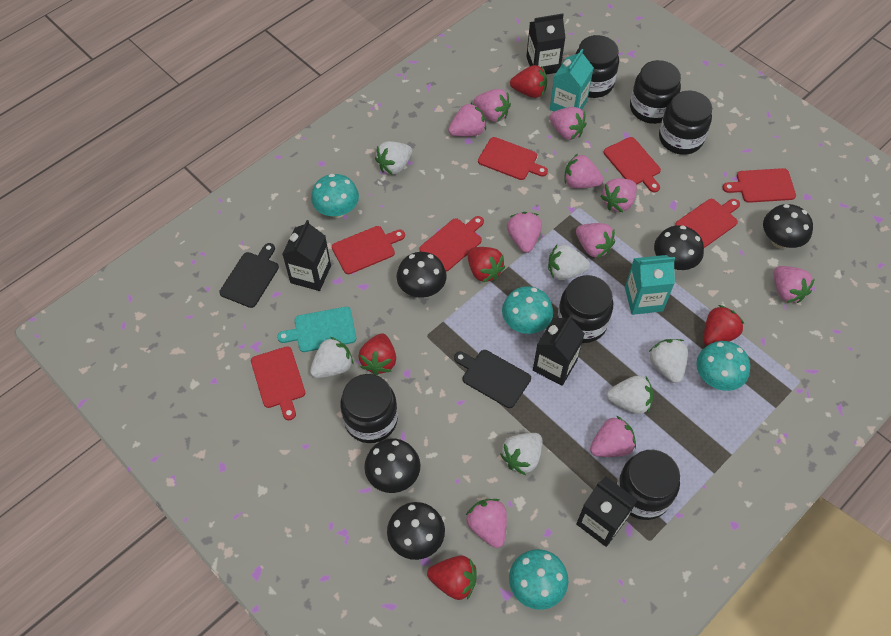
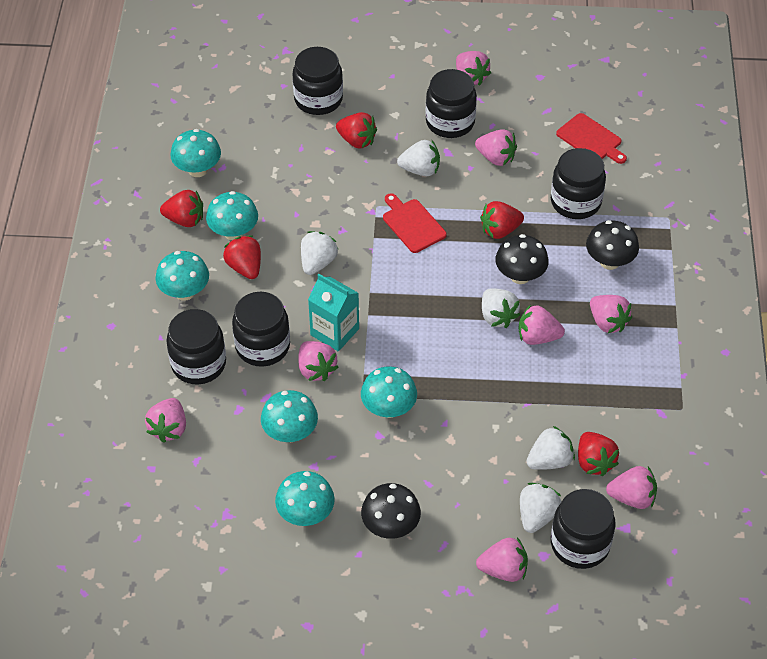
black carton: [282,220,331,291] [526,14,566,74] [533,315,585,386] [576,476,638,547] = 4 -> none = 0
black cutting board: [219,243,279,308] [454,350,531,408] = 2 -> none = 0
black mushroom: [364,438,420,493] [387,502,445,560] [396,252,447,298] [654,225,704,270] [763,204,813,249] = 5 -> [361,483,421,539] [496,234,549,284] [586,220,639,270] = 3
pink strawberry: [448,102,486,137] [466,499,507,548] [474,89,511,122] [507,212,542,253] [549,107,586,140] [564,154,604,188] [576,223,615,258] [590,416,636,457] [600,178,637,212] [774,266,815,303] = 10 -> [145,398,186,443] [298,341,338,381] [456,51,491,86] [475,129,517,166] [476,538,528,582] [519,305,565,345] [590,295,632,334] [606,466,657,509] = 8
red cutting board: [251,346,305,420] [332,226,405,274] [419,216,484,271] [478,137,548,180] [604,137,661,192] [675,199,740,248] [723,168,796,203] = 7 -> [383,193,447,253] [556,113,627,164] = 2
turquoise carton: [550,49,594,112] [625,255,675,315] = 2 -> [308,274,359,351] = 1
turquoise cutting board: [277,307,356,352] = 1 -> none = 0
turquoise mushroom: [311,174,359,218] [502,286,553,334] [509,549,568,610] [696,341,750,391] = 4 -> [155,251,209,301] [170,129,221,177] [206,191,258,240] [261,390,318,442] [275,471,335,526] [361,366,417,418] = 6
white strawberry: [310,337,354,378] [375,141,412,175] [500,433,542,475] [548,244,590,280] [607,376,653,414] [649,339,688,383] = 6 -> [301,231,339,275] [397,140,440,176] [482,288,520,328] [520,483,561,533] [526,426,575,470] = 5

